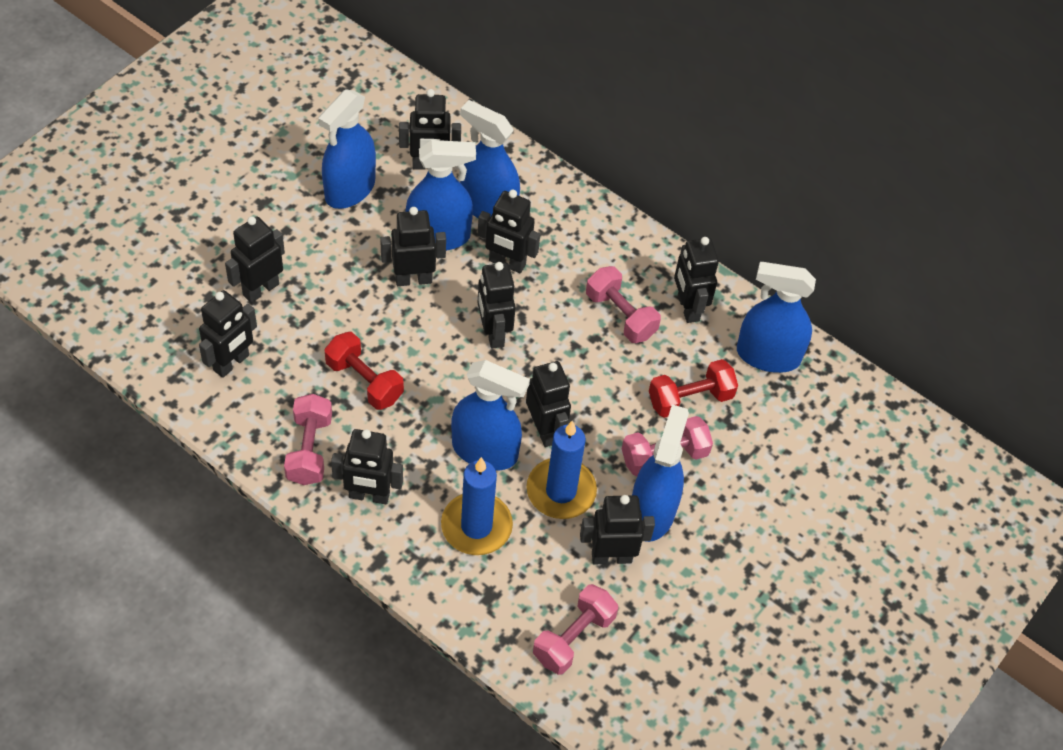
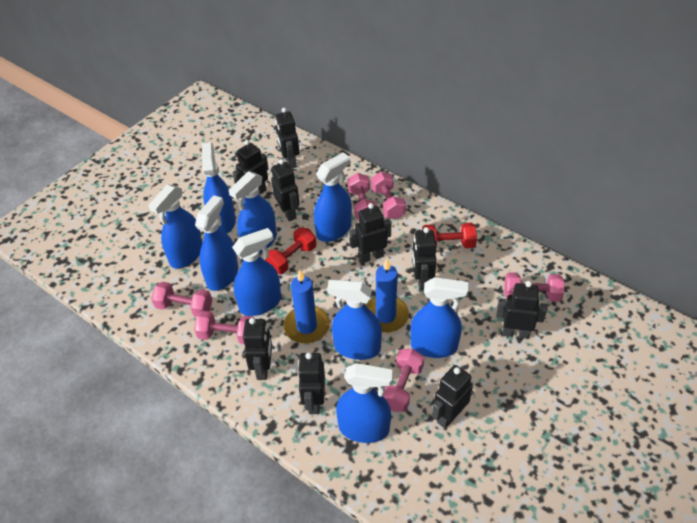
black robot: [199,290,257,378] [225,216,285,303] [331,429,403,504] [380,207,446,286] [399,89,461,170] [478,190,540,273] [478,262,516,349] [526,361,571,447] [580,495,655,564] [674,237,719,323] = 10 -> [232,140,269,194] [243,318,272,380] [271,159,299,221] [275,108,300,169] [298,352,325,414] [349,203,391,263] [412,227,437,290] [432,365,473,429] [496,281,548,339] = 9
blue spray bottle: [318,89,376,209] [405,140,476,251] [451,360,530,471] [460,100,520,218] [632,404,689,542] [737,262,816,373] = 6 -> [148,184,203,268] [195,195,238,291] [202,142,236,234] [229,171,277,253] [232,228,281,316] [314,152,352,242] [327,280,382,360] [336,363,393,443] [410,277,469,358] = 9
pink dumbbell: [284,394,332,485] [533,584,618,675] [586,266,661,343] [622,416,713,476] = 4 -> [151,282,212,317] [194,311,254,344] [348,173,377,220] [371,172,406,219] [383,349,424,412] [504,272,564,302] = 6

